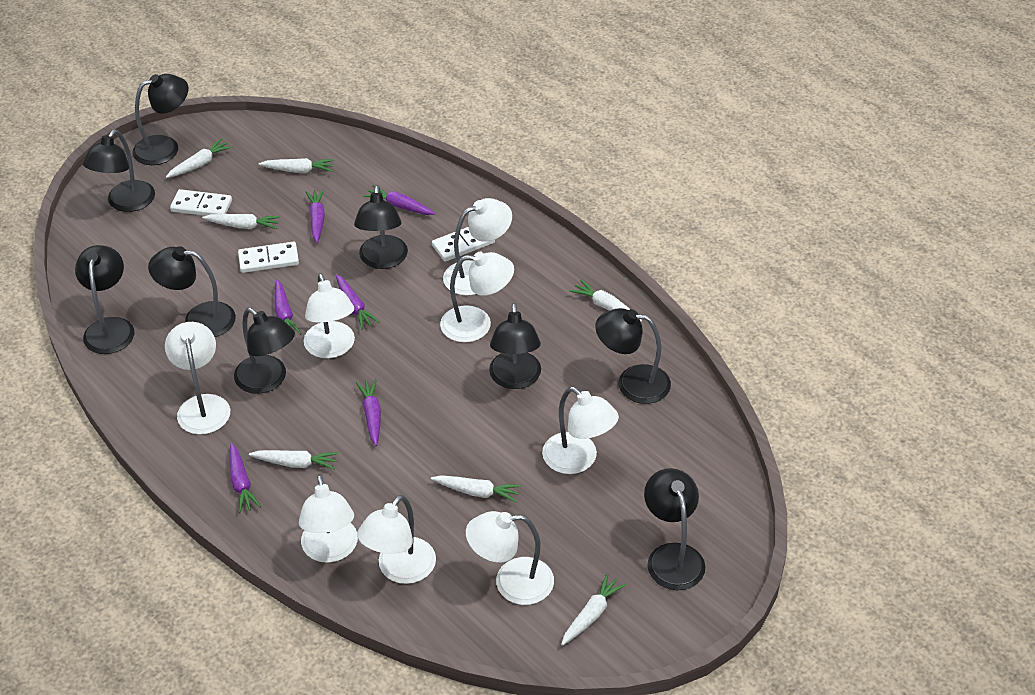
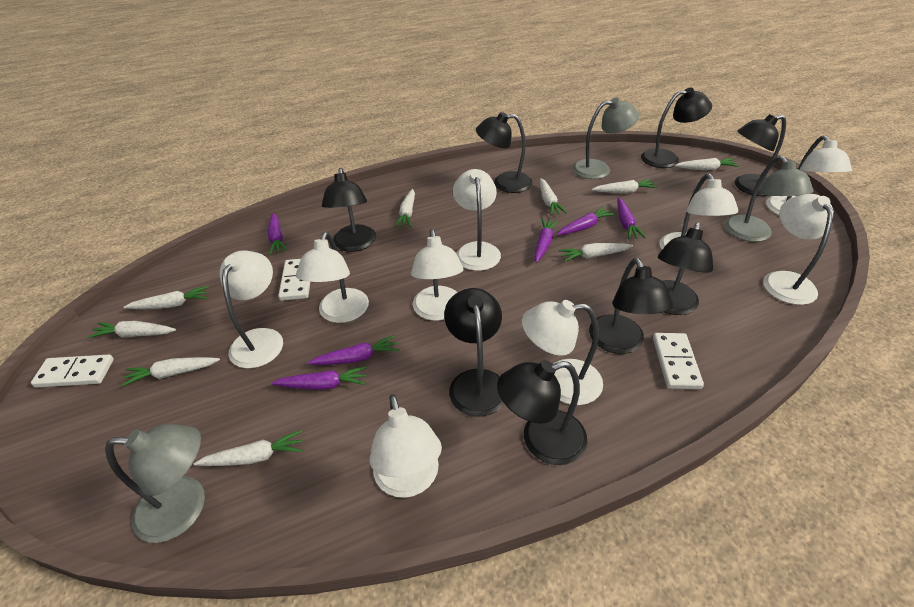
black lamp: [75,245,134,354] [83,130,155,212] [132,74,189,165] [148,246,236,337] [234,307,295,394] [354,185,408,269] [489,303,541,389] [595,308,671,404] [644,468,705,590] = 9 -> [322,168,376,252] [444,288,504,417] [476,112,532,193] [497,360,587,465] [589,258,673,354] [641,87,712,168] [658,222,713,315] [735,114,786,196] = 8
grey lamp: none = 0 -> [105,424,205,543] [572,98,639,179] [725,156,814,242] = 3
white carrot: [166,139,232,178] [202,214,280,230] [249,450,338,470] [258,158,334,173] [431,475,521,502] [561,573,626,646] [570,280,642,322] = 7 -> [88,321,176,338] [122,357,220,387] [123,286,209,309] [194,430,303,466] [394,189,415,227] [540,178,567,215] [559,243,633,262] [592,179,658,193] [675,158,739,171] = 9
white lamp: [165,322,230,435] [299,474,358,563] [304,273,355,359] [357,495,436,584] [440,252,514,342] [443,198,512,296] [466,511,554,605] [542,386,619,474] = 8 -> [219,250,283,368] [296,232,369,323] [370,394,442,498] [411,229,463,321] [453,169,501,271] [522,300,603,405] [660,173,739,249] [763,194,834,305] [766,135,852,215] = 9

